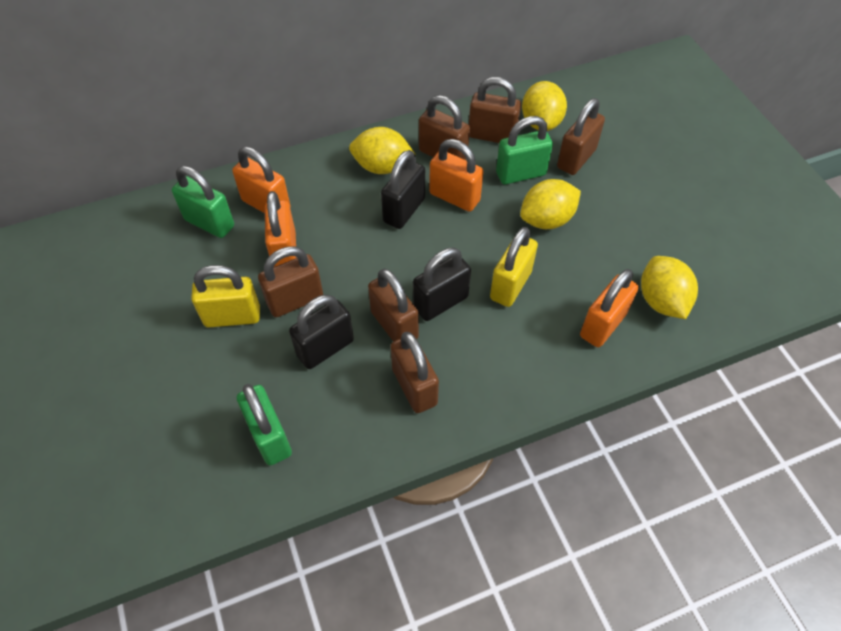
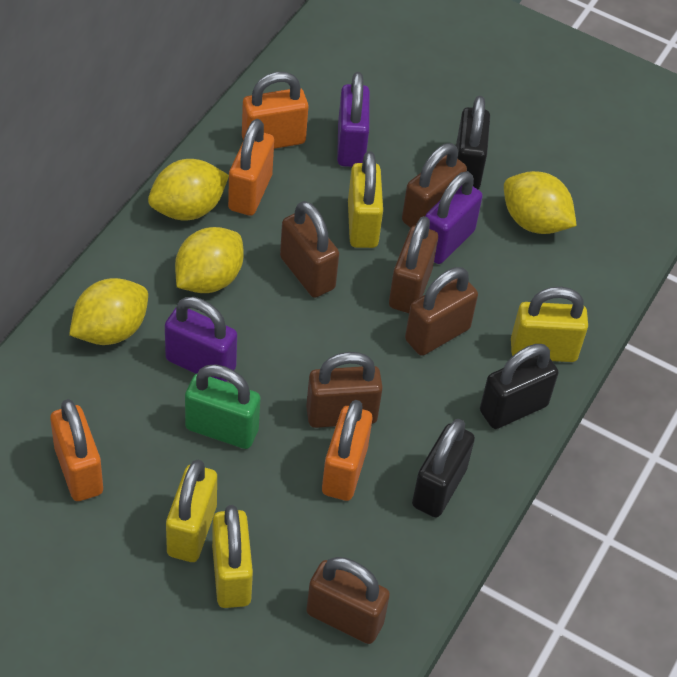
green padlock: [172,166,234,238] [237,384,292,466] [496,116,553,184] = 3 -> [185,364,260,449] = 1
purple padlock: none = 0 -> [165,297,237,382] [337,72,370,167] [425,171,483,264] = 3
yellow padlock: [191,265,260,327] [490,227,538,307] = 2 -> [166,460,217,562] [212,505,253,608] [348,151,383,248] [511,287,588,362] = 4

